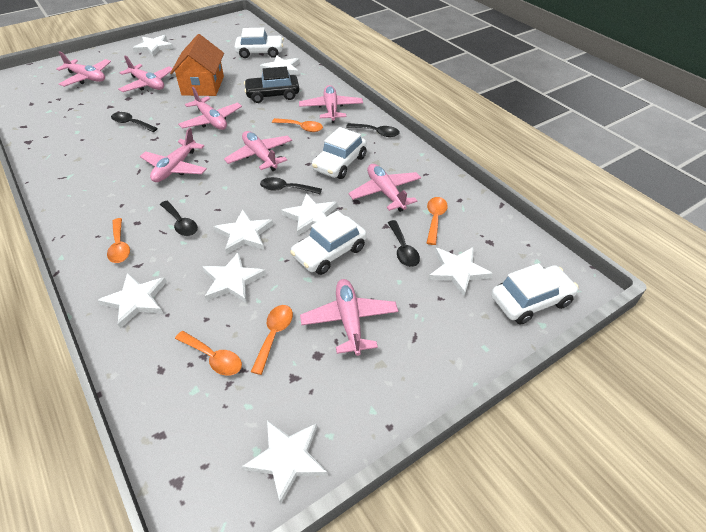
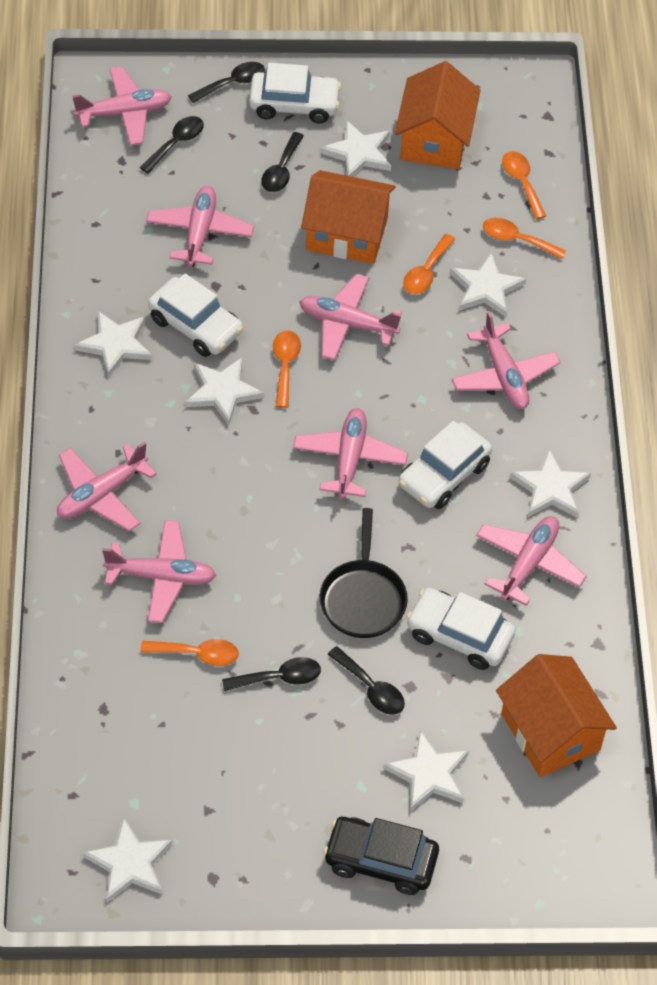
black pan: none = 0 -> [319,508,408,638] = 1
orange house: [170,34,224,96] = 1 -> [301,170,396,264] [395,61,481,169] [496,654,617,777] = 3
white star: [98,273,167,329] [133,35,174,56] [203,252,266,303] [214,210,273,254] [242,420,328,505] [260,55,300,75] [281,193,337,236] [428,247,493,296] = 8 -> [74,311,152,378] [83,817,172,902] [185,358,264,426] [320,120,391,177] [383,730,469,812] [450,252,526,317] [510,449,591,518] = 7

